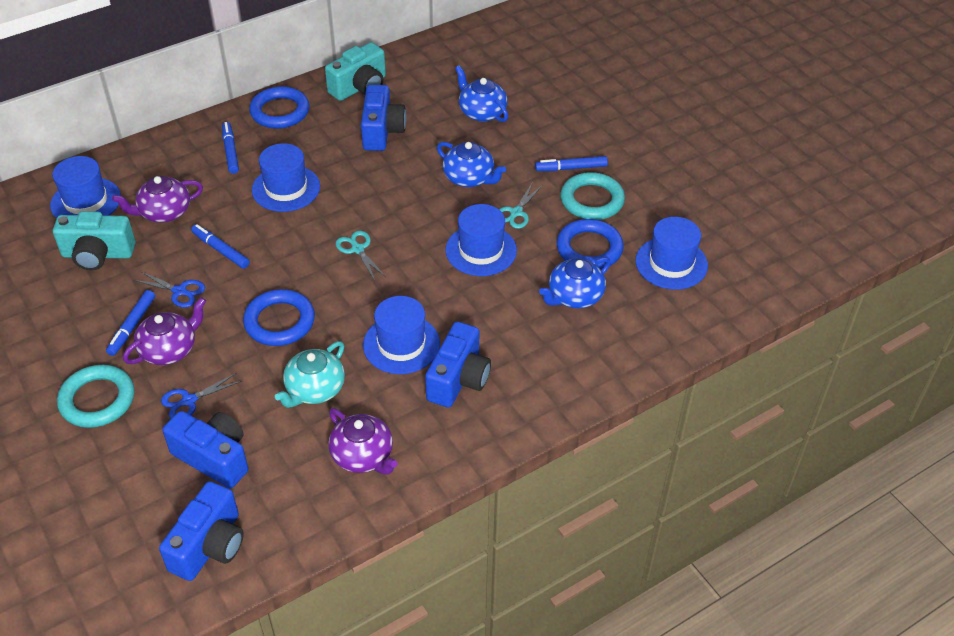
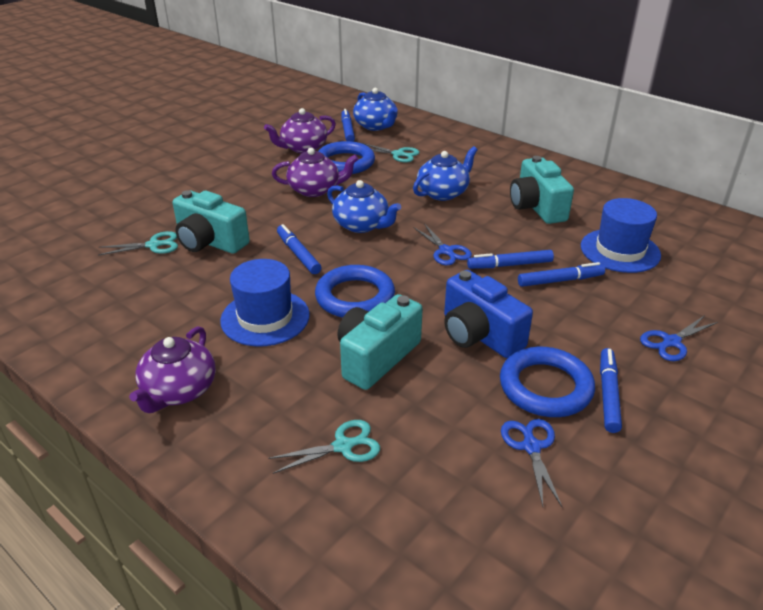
blue camera: [159,481,244,581] [163,411,248,488] [361,85,407,151] [425,322,491,407] = 4 -> [444,270,533,358] = 1
blue hat: [50,156,121,219] [252,143,320,212] [363,296,440,374] [445,204,517,276] [635,217,708,290] = 5 -> [220,259,310,347] [581,198,661,273] = 2
blue marker: [106,290,155,356] [191,224,250,269] [222,122,239,174] [535,156,608,171] = 4 -> [277,224,322,274] [341,109,355,142] [467,250,554,269] [518,262,605,287] [600,348,622,433] = 5
blue scissors: [133,271,205,308] [161,373,242,419] = 2 -> [414,223,472,265] [501,419,562,507] [640,315,718,361] = 3
turquoise camera: [53,211,136,270] [325,42,386,101] = 2 -> [173,190,250,254] [337,294,423,390] [510,156,574,224] = 3
turquoise ring: [57,365,134,428] [560,172,625,220] = 2 -> none = 0
turquoise scissors: [336,231,386,280] [499,183,543,229] = 2 -> [99,231,178,255] [268,420,380,474] [362,143,419,162] = 3
turquoise teapot: [275,341,345,408] = 1 -> none = 0

